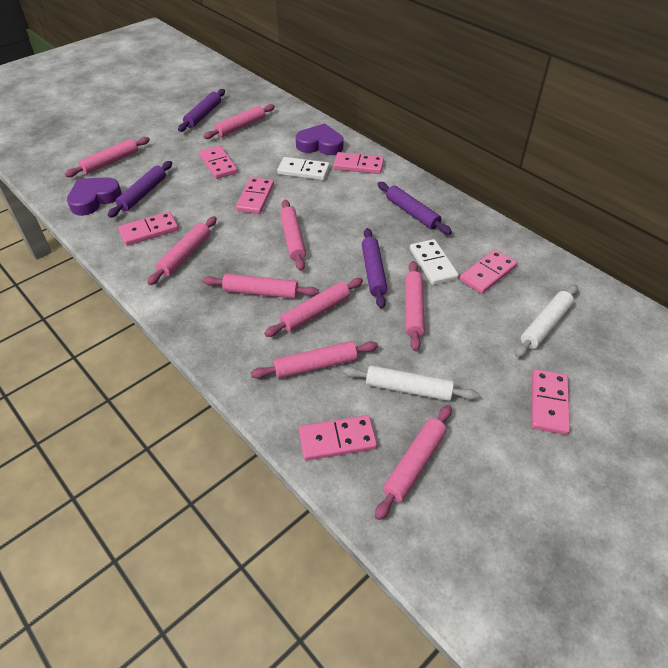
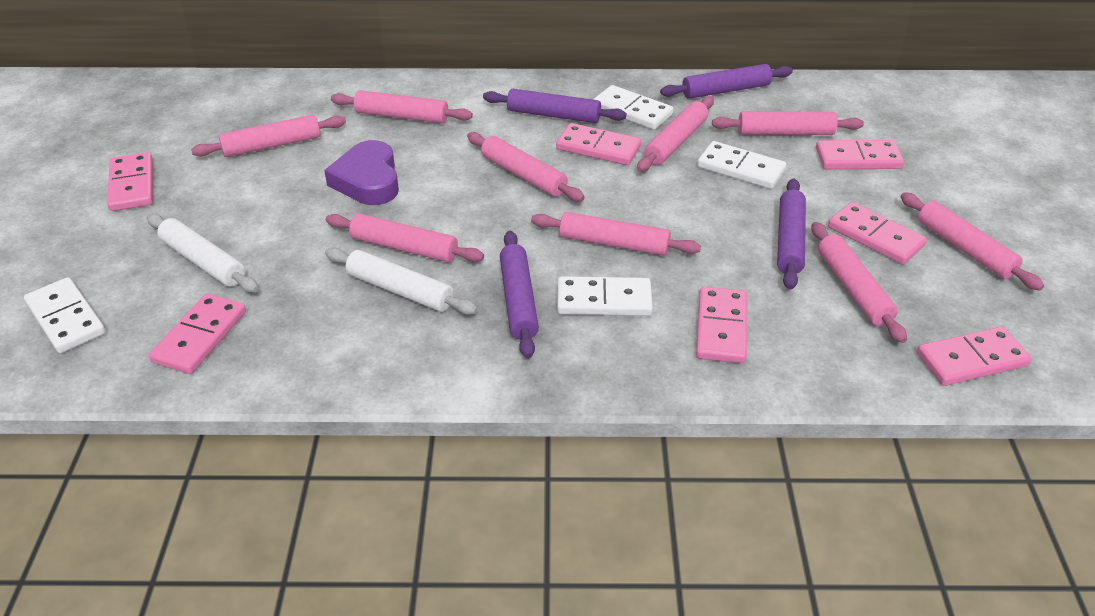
purple heart: [67,177,122,216] [296,123,343,155] = 2 -> [324,140,399,205] = 1
white domino: [277,157,330,180] [410,239,459,285] = 2 -> [24,277,105,353] [557,276,653,316] [593,85,673,130] [697,141,786,189] = 4

